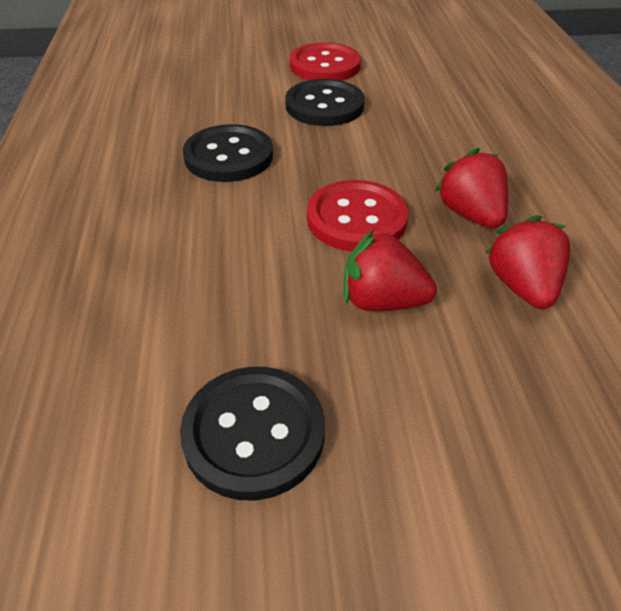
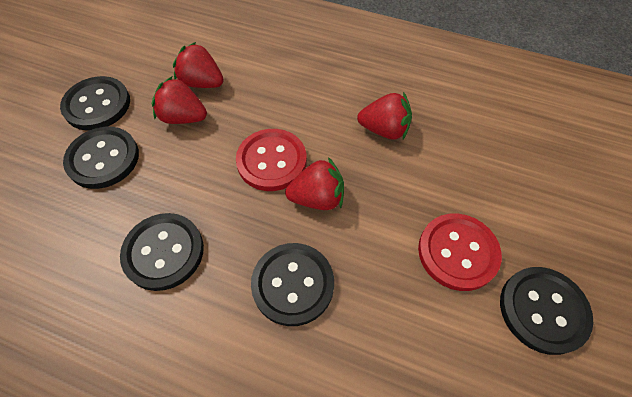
black button: [180,367,325,500] [183,124,273,182] [285,79,365,126] = 3 -> [60,76,130,131] [63,127,139,189] [120,213,204,291] [251,243,334,326] [500,267,593,355] = 5
red strawberry: [344,229,437,311] [435,148,508,228] [485,215,570,309] = 3 -> [152,76,207,124] [173,42,224,88] [285,157,344,210] [357,92,412,140] = 4

